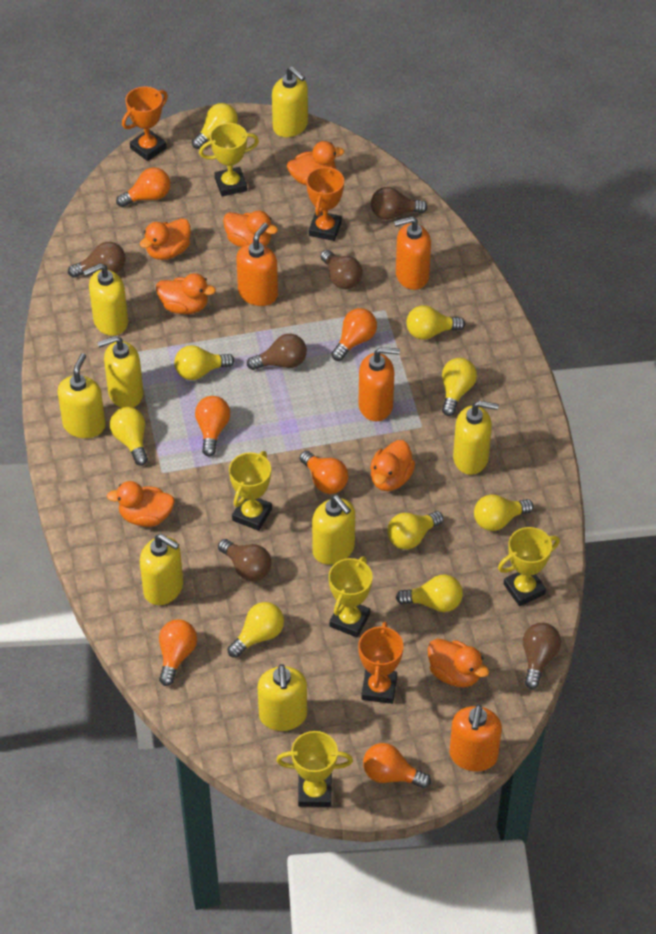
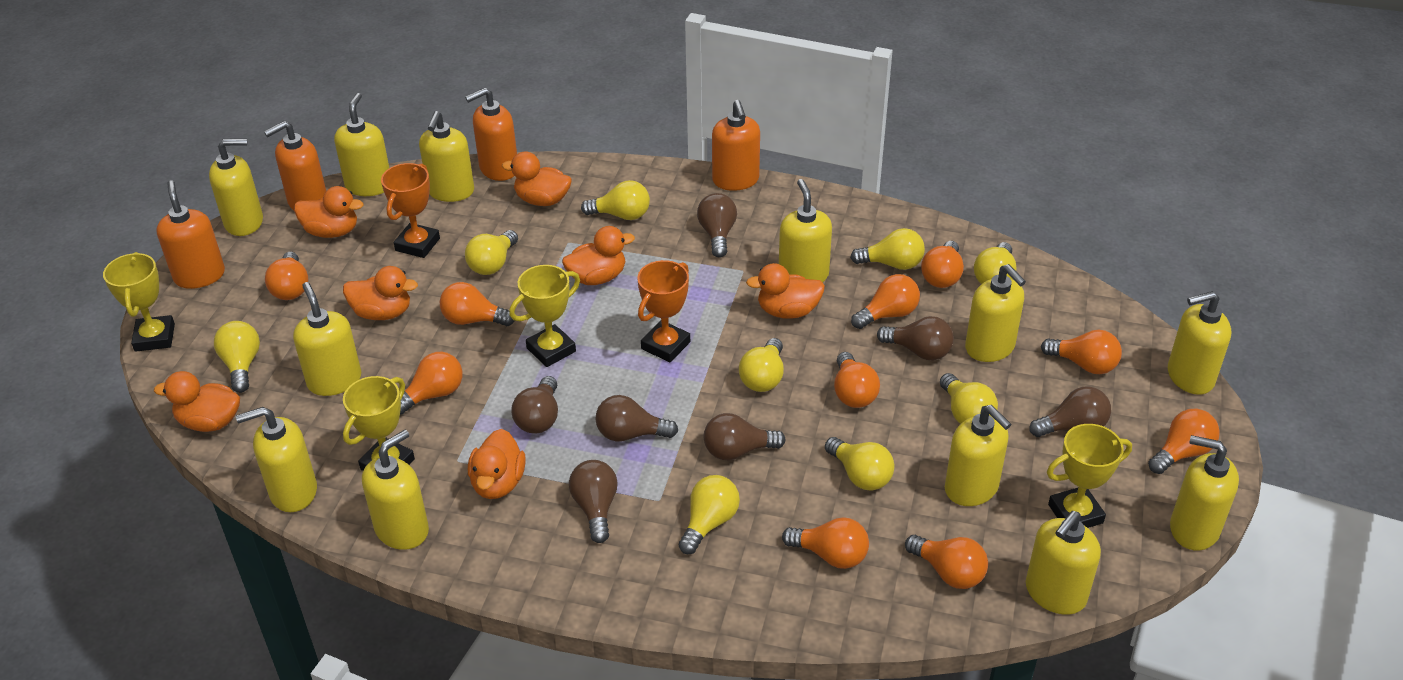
brown light bulb: [68,242,126,278] [218,539,272,581] [247,334,307,370] [320,250,363,289] [371,187,428,220] [523,623,561,689] = 6 -> [511,376,558,434] [569,460,618,543] [595,395,678,442] [697,193,737,258] [704,413,786,460] [877,316,954,360] [1029,386,1111,437] = 7
orange light bulb: [116,167,170,207] [159,619,197,686] [195,396,230,457] [300,451,348,494] [331,308,377,361] [363,743,431,789] = 6 -> [265,252,308,300] [400,352,462,415] [440,282,515,326] [782,517,869,569] [834,352,880,408] [851,274,920,329] [905,535,988,589] [921,241,964,288] [1041,330,1122,374] [1148,409,1220,474] = 10
orange trophy: [122,87,168,161] [306,166,344,241] [358,622,403,704] = 3 -> [381,163,440,258] [637,260,690,362] = 2
yellow soap dispenser: [57,353,106,438] [83,263,128,336] [97,336,143,408] [140,534,183,605] [258,664,307,731] [272,67,308,137] [312,495,355,564] [453,401,499,475] = 8 -> [209,138,263,236] [236,407,317,512] [293,282,361,396] [334,93,389,196] [362,430,429,550] [419,111,474,202] [779,179,832,283] [945,405,1011,506] [965,264,1026,362] [1026,511,1101,615] [1168,291,1231,395] [1170,435,1239,551] = 12
yellow trophy: [199,123,259,196] [229,451,272,531] [276,731,353,807] [328,556,373,637] [498,527,560,606] = 5 -> [103,252,175,352] [343,376,415,471] [509,265,580,367] [1047,424,1132,528] = 4

